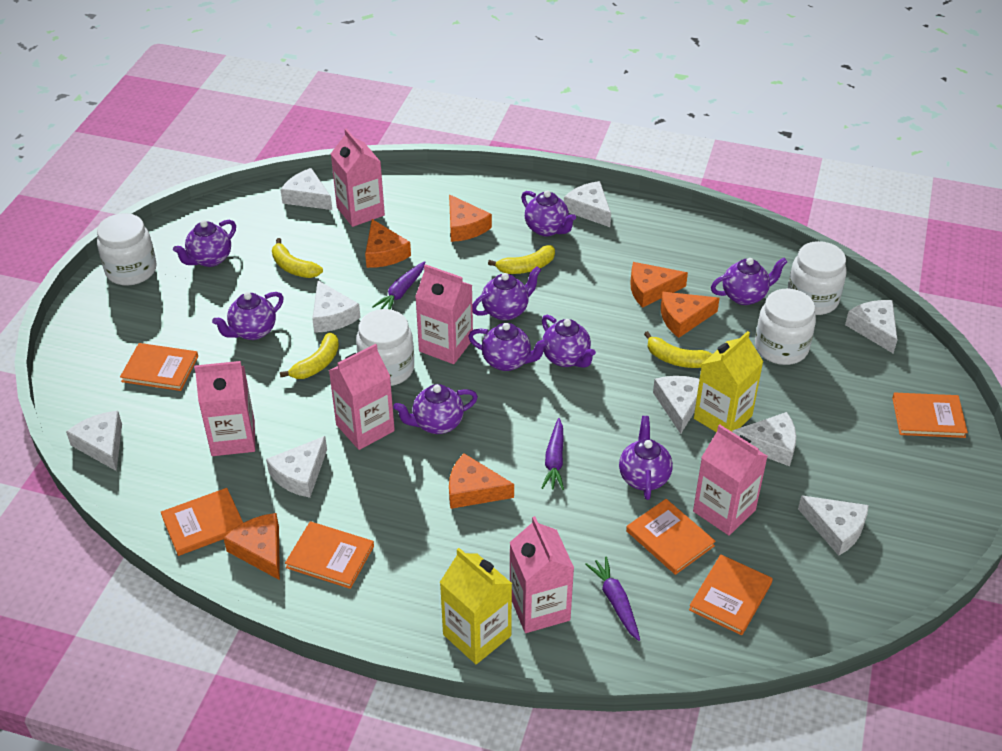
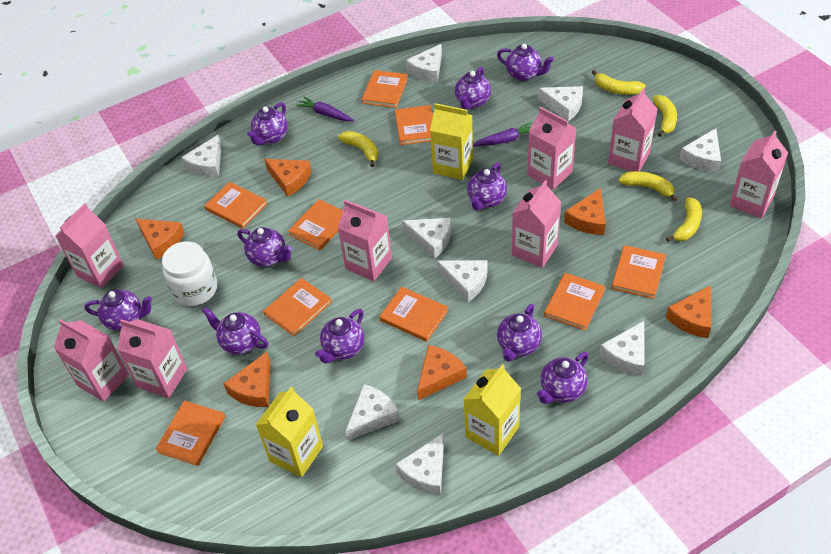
orange book: [120,343,198,391] [161,488,243,556] [285,521,374,589] [626,499,716,575] [689,554,773,635] [892,393,968,438] = 6 -> [155,401,226,466] [204,182,268,229] [263,278,332,336] [288,199,343,251] [362,70,408,108] [379,287,449,342] [395,105,433,145] [544,273,605,330] [612,245,666,299] = 9
pink carton: [194,361,255,456] [329,344,395,450] [331,128,385,227] [415,264,473,364] [510,516,574,633] [693,424,768,536] = 6 -> [54,319,129,402] [56,203,124,288] [117,319,188,398] [337,200,392,281] [512,180,561,268] [527,107,577,190] [608,88,658,171] [729,131,788,218] = 8
purple carrot: [372,261,425,310] [542,418,564,490] [585,557,640,641] = 3 -> [296,97,354,122] [473,122,532,146] = 2
purple teapot: [173,220,236,267] [212,292,284,340] [393,384,478,434] [468,323,548,371] [472,266,541,321] [521,190,576,236] [542,315,596,368] [619,416,673,500] [711,258,787,305] = 9 -> [84,290,152,331] [202,307,268,355] [238,227,292,267] [247,102,288,145] [315,309,364,363] [455,67,491,110] [467,163,507,211] [497,44,554,81] [497,304,542,362] [537,352,589,404] = 10
white jar: [97,213,156,285] [356,309,414,386] [755,289,816,365] [788,241,847,315] = 4 -> [162,241,217,306] = 1
yellow banana: [272,238,323,278] [280,332,339,379] [488,245,555,274] [644,331,712,368] = 4 -> [338,131,379,167] [592,70,645,95] [618,171,678,202] [653,95,677,137] [666,197,702,242] = 5
yellow carton: [440,548,512,664] [694,331,763,432] = 2 -> [256,387,323,477] [430,103,473,180] [463,364,521,456] = 3

